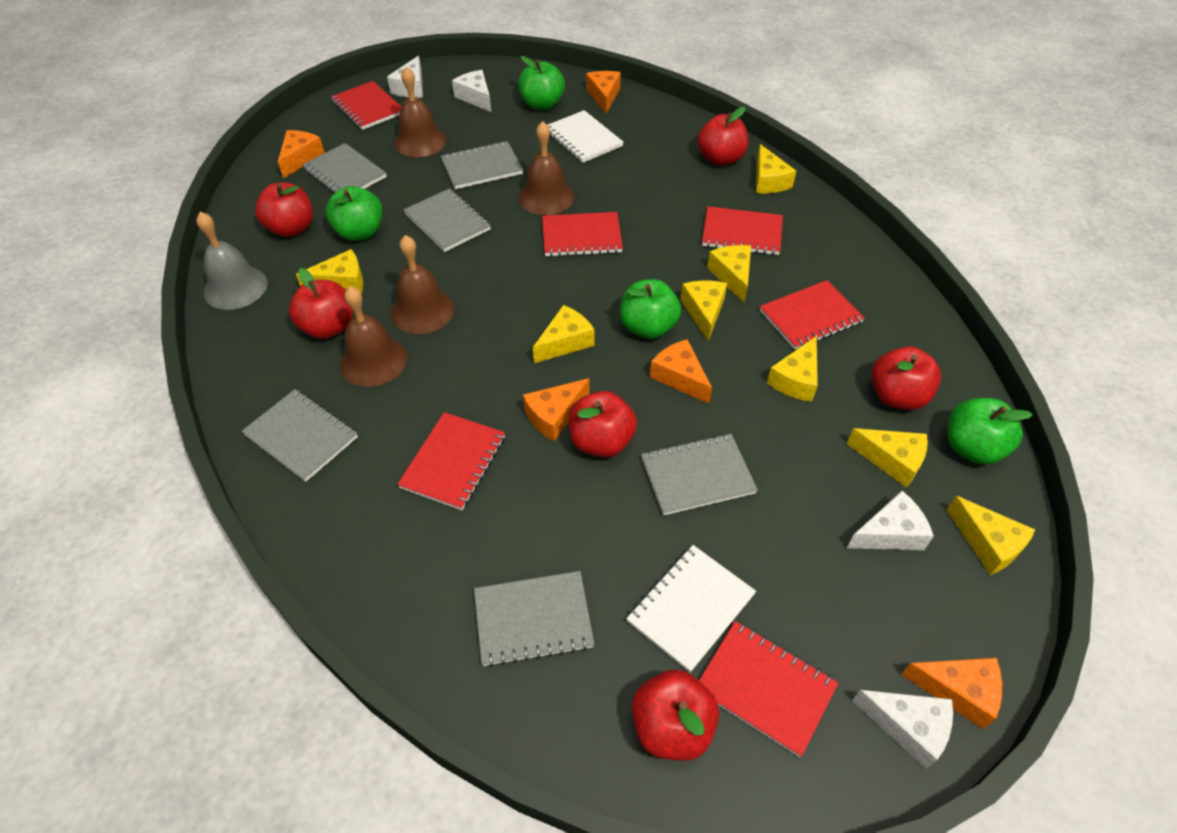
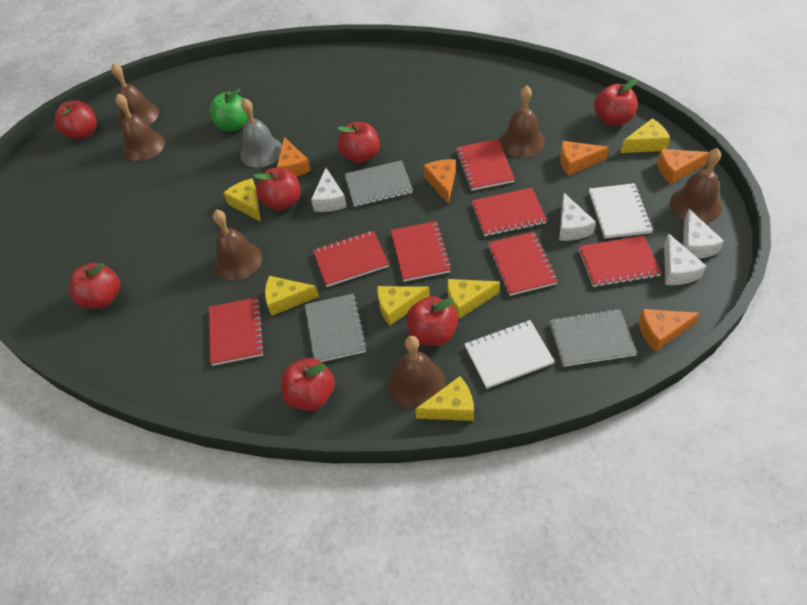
brown bell: [340,286,407,387] [391,235,454,334] [394,67,446,157] [519,121,574,215] = 4 -> [111,63,159,126] [115,94,165,161] [213,210,262,281] [389,336,445,409] [500,85,545,157] [670,148,722,223] = 6
green apple: [326,186,382,241] [518,56,565,110] [620,279,681,339] [947,398,1033,465] = 4 -> [210,88,248,131] = 1
grey notebook: [242,389,358,482] [302,143,387,194] [403,188,491,252] [441,141,523,189] [474,571,594,667] [641,433,758,515] = 6 -> [305,294,367,362] [344,160,413,207] [550,309,637,367] = 3
red apple: [255,182,313,237] [289,268,353,339] [569,391,637,457] [632,669,719,761] [698,107,748,166] [871,346,941,410] = 6 -> [55,100,97,140] [70,263,120,308] [254,168,300,211] [281,358,335,411] [337,122,380,164] [406,296,458,346] [594,79,637,126] = 7
red notebook: [331,81,401,130] [397,412,505,510] [542,212,623,257] [699,621,838,757] [702,206,783,255] [760,280,865,350] = 6 -> [209,297,264,366] [313,230,389,287] [391,221,452,282] [456,139,515,191] [472,188,547,236] [488,232,558,296] [579,236,661,287] = 7
yellow cheese: [296,249,363,294] [533,305,595,363] [681,281,727,342] [707,245,751,303] [756,144,796,193] [767,336,818,402] [847,428,928,488] [946,496,1035,575] = 8 -> [224,178,261,222] [265,276,319,316] [377,286,430,326] [415,376,474,421] [448,279,500,319] [621,118,670,153] = 6

